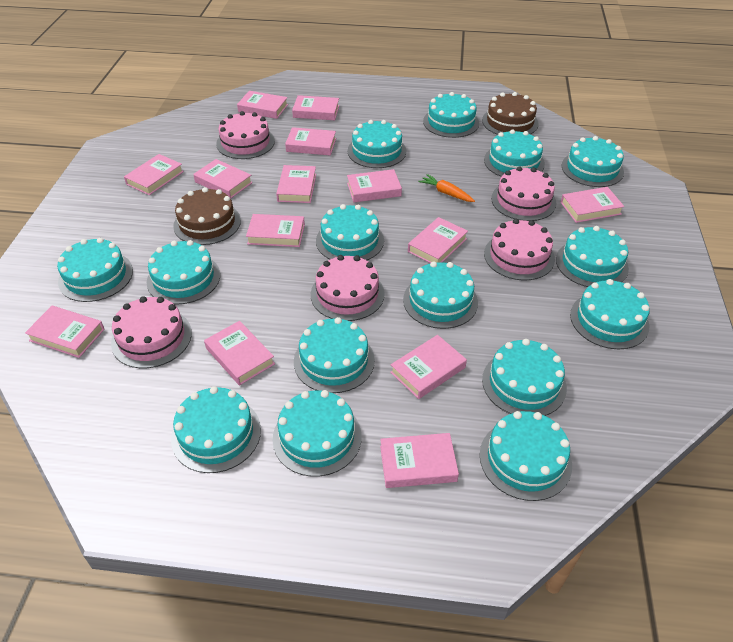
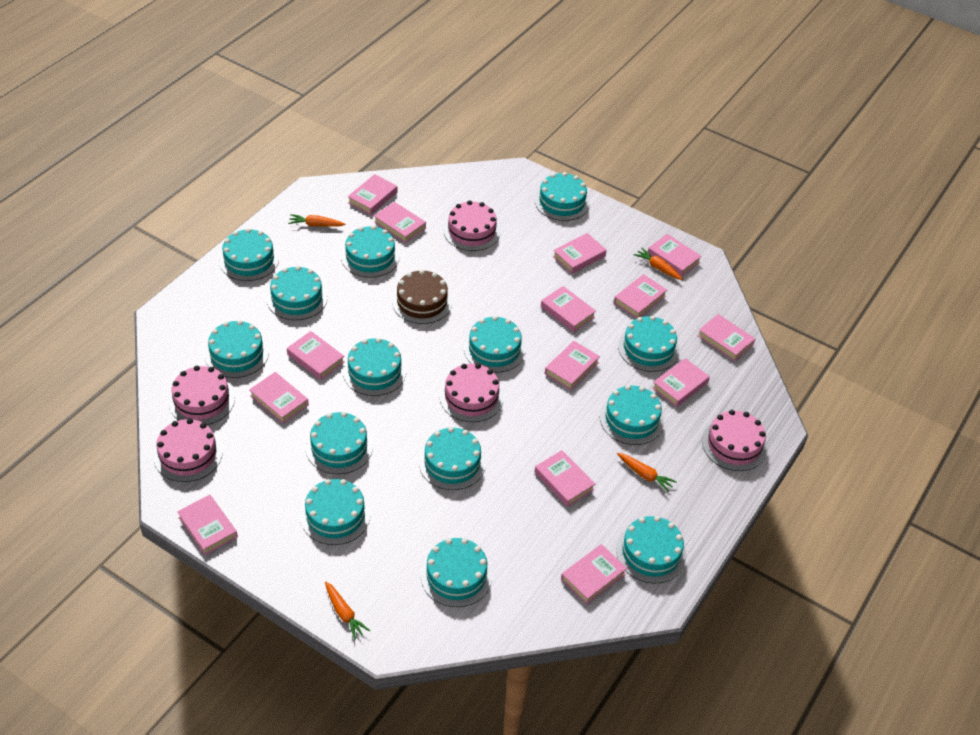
brown cake: [173,187,241,245] [482,92,539,135] = 2 -> [392,269,452,324] = 1
orange carrot: [418,174,475,202] = 1 -> [288,214,345,227] [325,582,370,640] [617,453,677,492] [634,248,683,280] = 4
turquoise cake: [57,238,133,302] [147,240,220,304] [171,386,261,473] [272,390,362,477] [294,317,375,393] [316,204,384,260] [348,120,406,168] [403,261,478,329] [423,92,479,138] [480,411,572,501] [482,339,567,416] [484,129,545,177] [556,226,629,287] [561,136,624,187] [570,279,650,349] = 15 -> [205,320,269,378] [219,228,279,281] [267,266,328,320] [300,479,371,545] [306,412,373,474] [341,225,400,278] [343,338,407,396] [419,427,486,490] [420,538,492,607] [464,316,526,373] [535,172,590,221] [600,385,664,445] [616,516,686,583] [618,316,679,372] = 14

